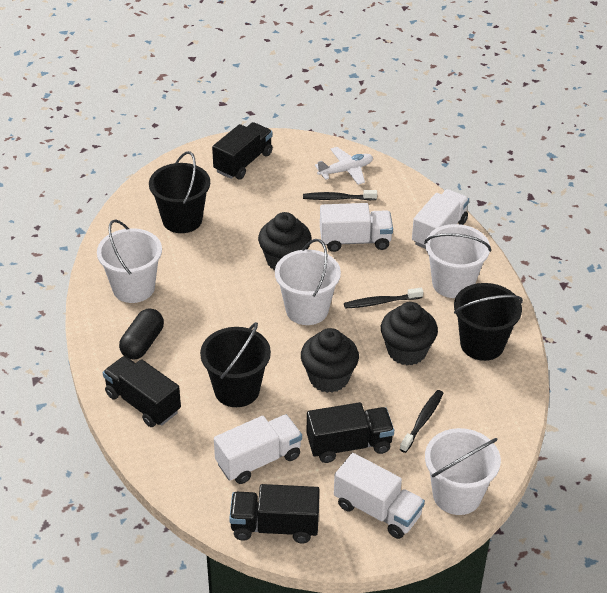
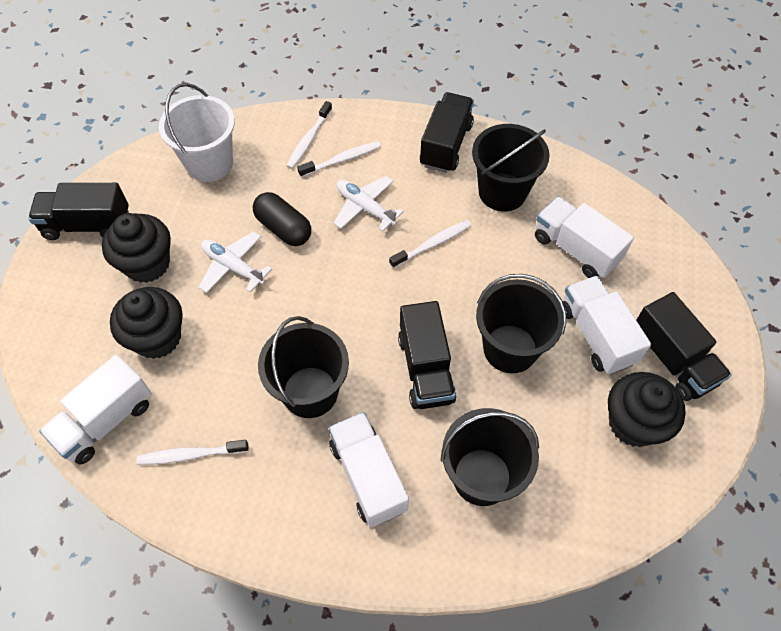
black bucket: [149,151,210,233] [200,322,271,407] [454,283,523,361] = 3 -> [258,316,349,418] [441,408,539,506] [472,124,550,212] [476,274,566,373] = 4
black toothbrush: [303,190,377,200] [344,288,423,309] [400,390,443,453] = 3 -> none = 0
white bucket: [97,219,162,303] [275,239,341,325] [424,224,491,298] [425,428,501,515] = 4 -> [159,83,235,182] = 1
white plane: [315,147,373,185] = 1 -> [199,231,272,293] [334,176,404,232] = 2
white toothbrush: none = 0 -> [137,440,248,465] [286,101,332,169] [297,141,381,177] [389,220,471,269] = 4

